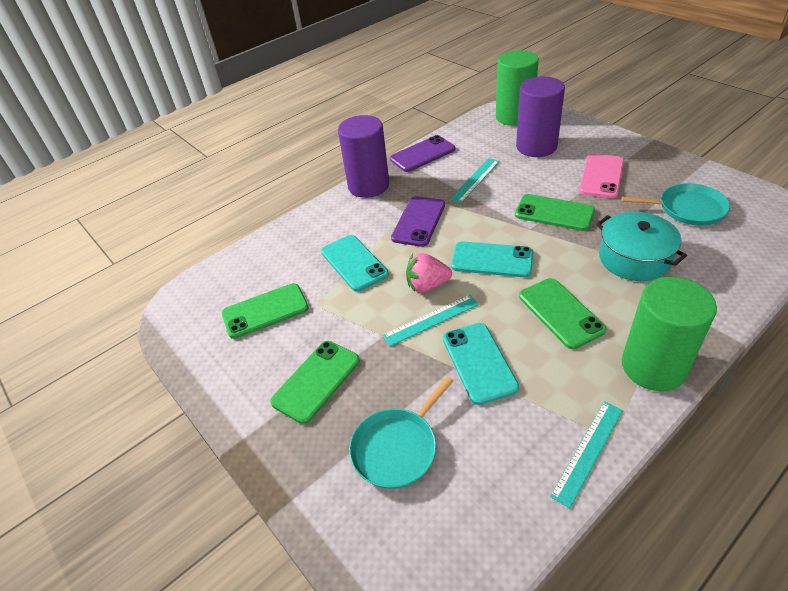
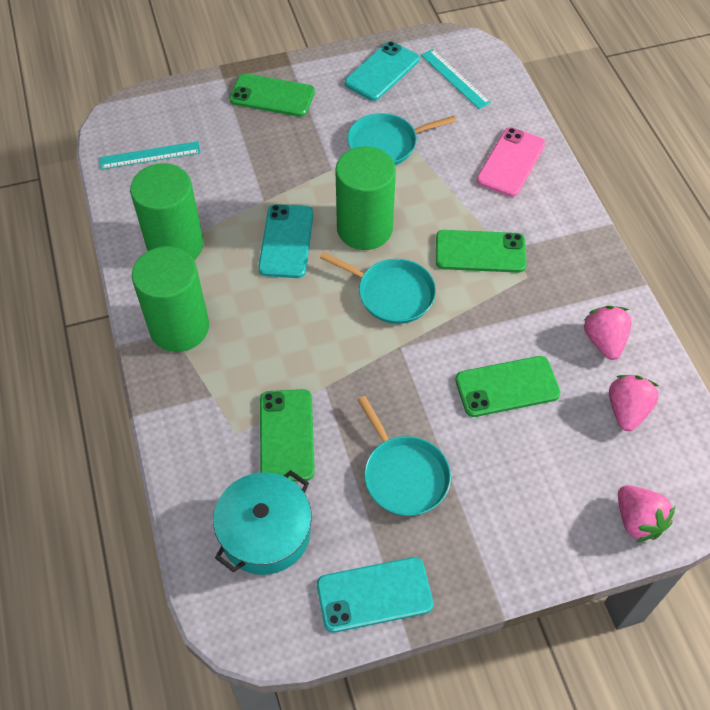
green cylinder: [496,50,539,126] [622,277,717,391] = 2 -> [130,163,204,260] [132,246,209,352] [336,147,396,250] = 3
pink strawberry: [406,253,452,293] = 1 -> [583,306,632,360] [609,375,659,431] [618,485,675,542] = 3
purple cylinder: [338,115,389,198] [516,76,565,157] = 2 -> none = 0
purple phone: [390,135,455,172] [391,196,445,247] = 2 -> none = 0
turquoise pan: [349,376,454,489] [621,183,730,226] = 2 -> [320,252,436,324] [347,113,456,165] [358,396,451,516] = 3
turquoise ruler: [383,295,479,346] [450,158,500,203] [550,401,623,508] = 3 -> [99,141,201,170] [421,49,491,109] = 2

